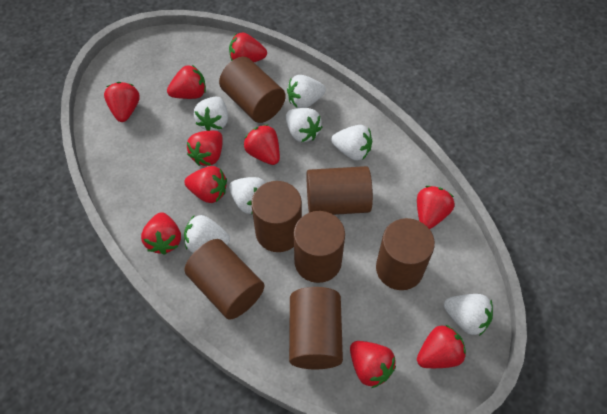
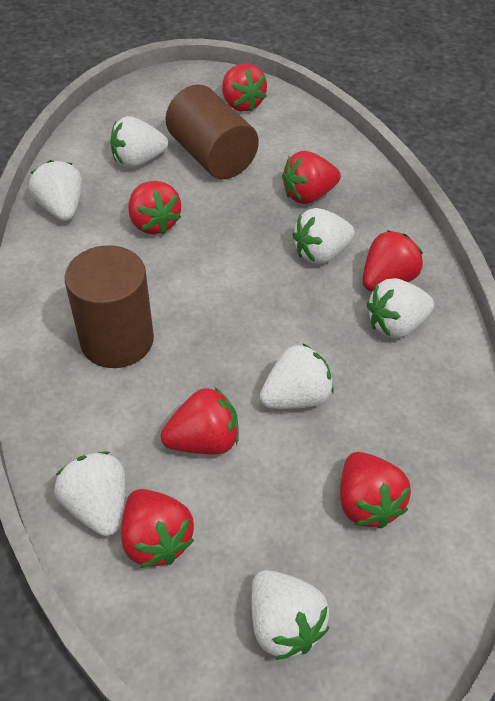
brown cylinder: [185,239,265,319] [219,57,286,123] [251,181,302,252] [289,287,343,369] [294,211,345,283] [306,166,373,215] [376,218,435,290] = 7 -> [64,245,154,368] [165,85,259,179] = 2
red strawberry: [104,82,140,122] [141,212,181,255] [167,65,206,99] [184,166,227,203] [187,131,223,166] [229,32,267,62] [244,124,280,165] [350,341,396,388] [417,186,454,229] [417,325,466,368] = 10 -> [121,489,194,568] [128,181,181,235] [161,387,239,454] [222,63,267,112] [282,151,341,204] [340,452,411,528] [363,230,423,291] = 7

